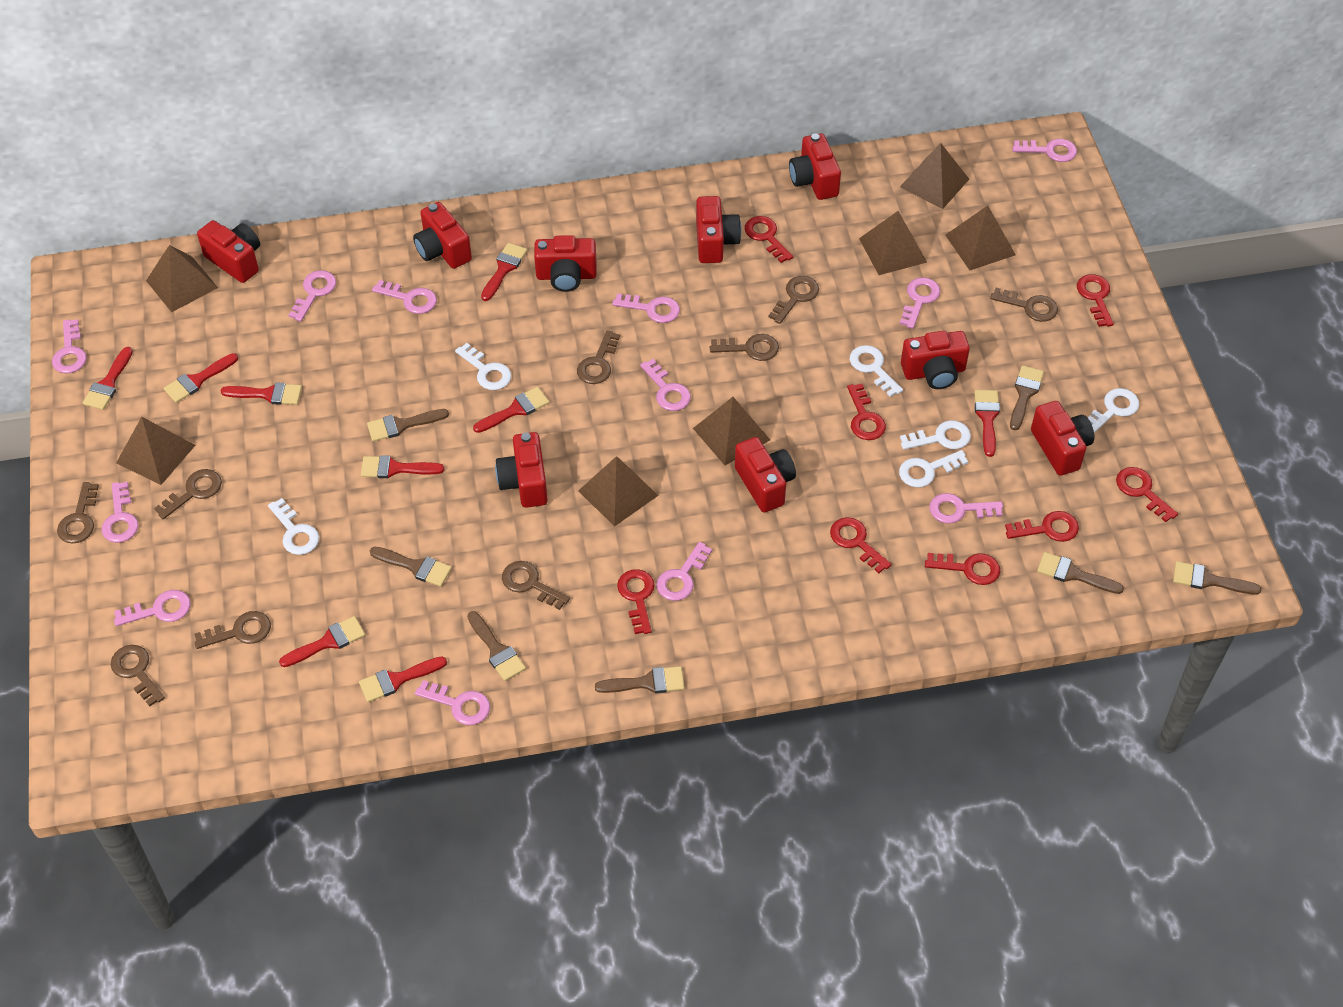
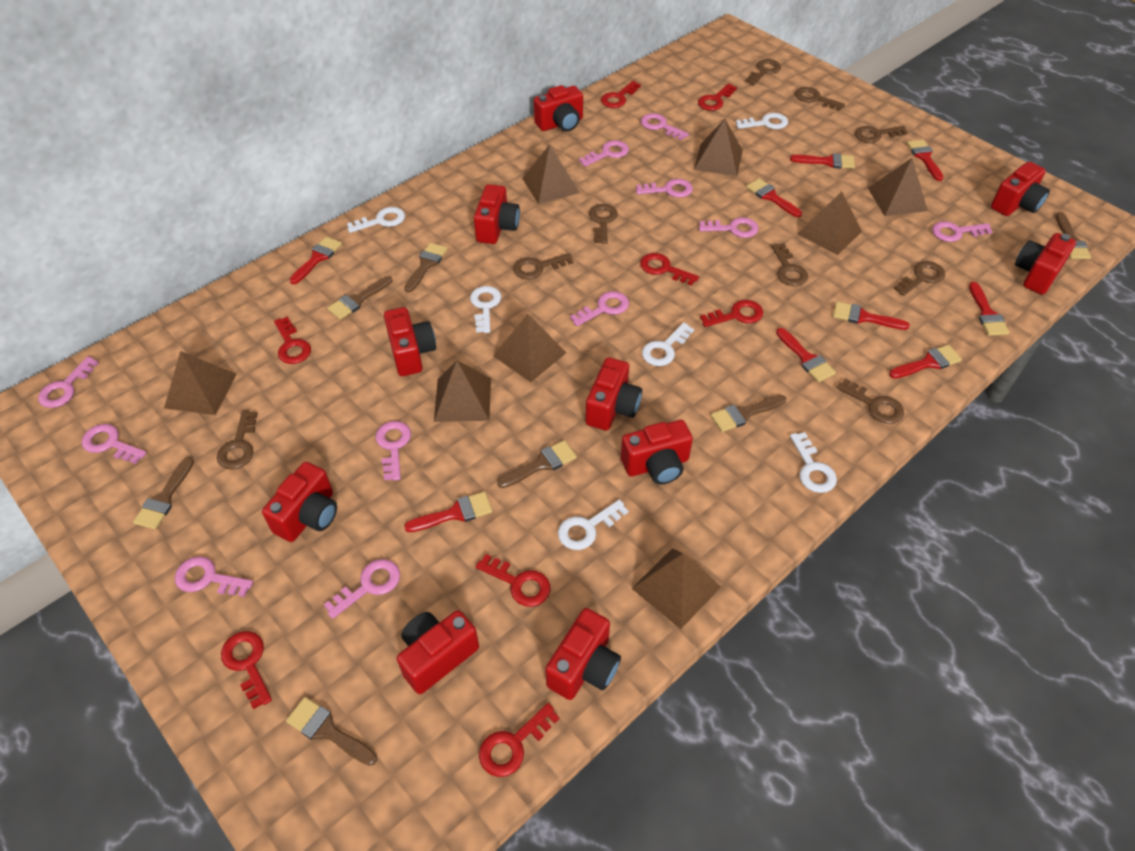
brown pyramid: [116,417,195,485] [146,245,218,312] [578,456,658,527] [693,397,770,465] [859,211,927,275] [900,143,969,209] [945,205,1016,270] = 7 -> [164,351,237,415] [434,360,491,422] [493,314,567,382] [522,144,580,204] [632,548,721,629] [694,119,743,176] [797,191,862,255] [868,158,928,216] = 8
pink key: [52,319,87,373] [101,482,138,543] [114,590,191,626] [289,270,336,321] [372,280,437,314] [415,680,490,725] [612,293,680,323] [640,359,691,411] [656,542,712,601] [900,277,940,329] [929,493,1003,524] [1013,139,1077,162] = 12 -> [38,356,99,408] [82,424,147,464] [175,556,253,597] [324,559,400,619] [375,421,411,481] [570,291,629,326] [579,140,629,167] [636,179,693,198] [641,113,689,140] [699,217,758,238] [932,221,993,242] = 11
red camera: [197,220,260,283] [413,202,472,269] [495,432,548,508] [534,235,597,292] [696,196,741,263] [735,437,796,512] [789,133,841,200] [901,331,970,389] [1031,401,1094,476] = 9 -> [262,462,337,542] [384,307,436,376] [397,610,479,694] [474,184,520,244] [534,85,583,132] [545,608,621,700] [586,357,642,431] [621,420,693,484] [991,162,1050,216] [1015,233,1076,295] = 10

